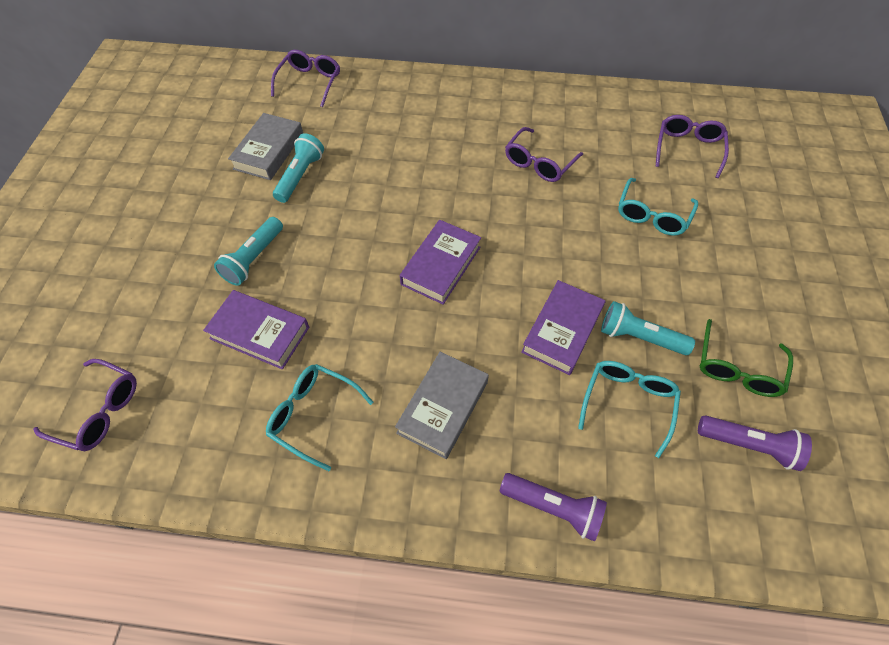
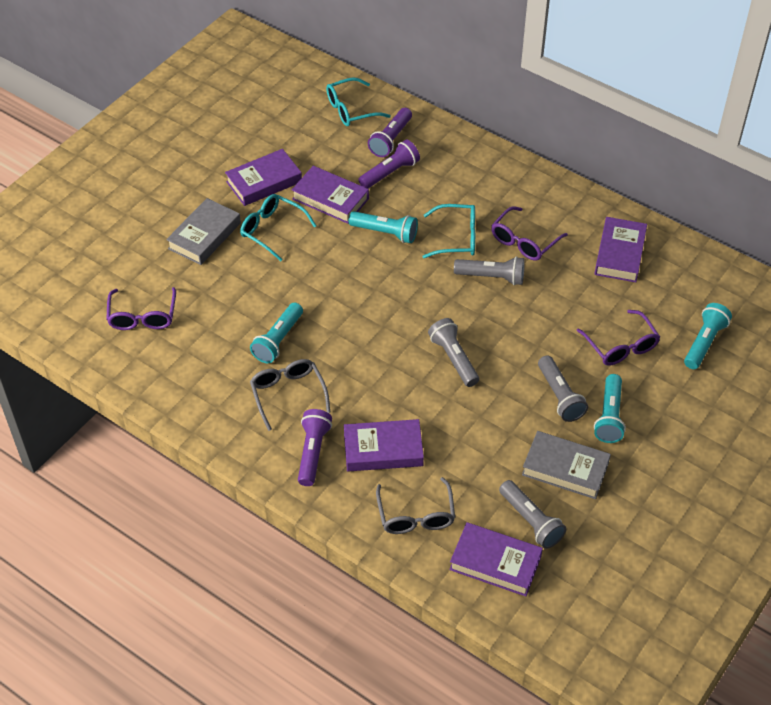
green glasses: [700,319,793,397] = 1 -> none = 0
grey flashlight: none = 0 -> [428,318,479,387] [454,256,525,285] [499,480,566,549] [538,355,588,422] = 4
grey glasses: none = 0 -> [250,359,330,431] [376,477,455,534] = 2
purple book: [203,290,309,370] [400,220,481,305] [521,280,605,375] = 3 -> [225,149,302,206] [292,166,369,224] [344,419,424,471] [450,522,543,596] [594,217,647,282] = 5
purple flashlight: [499,473,607,541] [698,415,812,471] = 2 -> [298,409,332,486] [358,140,420,189] [368,108,412,157] = 3
purple glasses: [33,359,137,451] [271,50,340,107] [505,127,583,182] [655,115,729,178] = 4 -> [106,287,176,330] [491,206,568,261] [577,310,660,366] = 3
turquoise flashlight: [214,217,283,286] [273,133,324,203] [601,301,695,355] = 3 -> [250,302,303,363] [349,211,418,243] [594,374,626,443] [684,303,732,369] = 4

